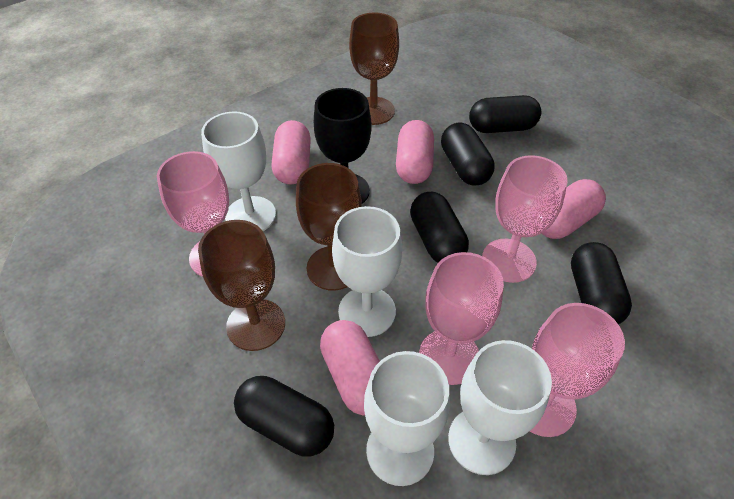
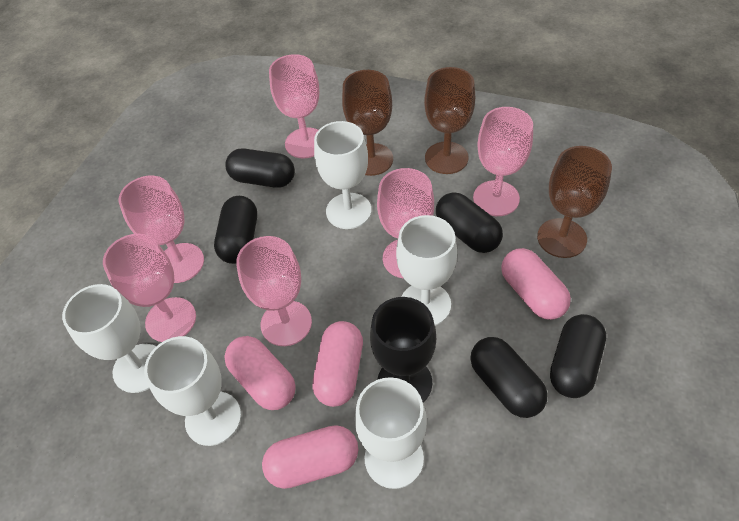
pink goblet: [157,151,229,277] [419,252,504,385] [482,155,568,283] [530,303,625,437] = 4 -> [103,234,196,342] [118,176,204,283] [236,236,312,346] [269,54,319,159] [377,168,434,279] [473,107,533,216] = 6
white goblet: [201,112,276,231] [332,206,402,337] [364,351,450,486] [448,340,552,475] = 4 -> [62,284,156,393] [144,336,241,446] [314,121,371,229] [355,377,427,489] [396,215,457,326] = 5

